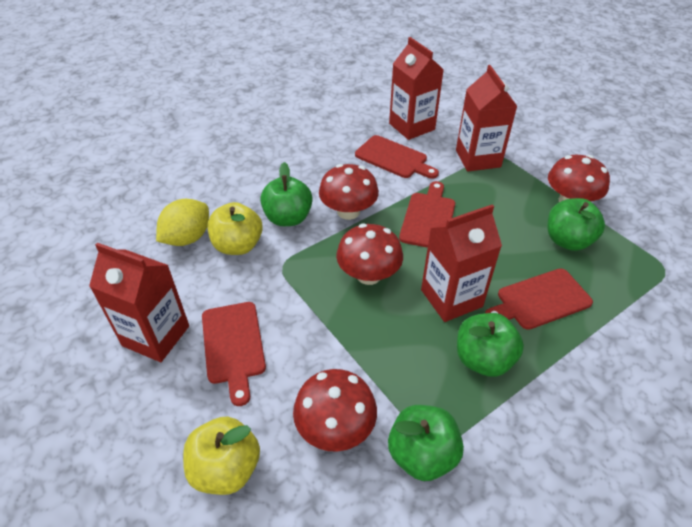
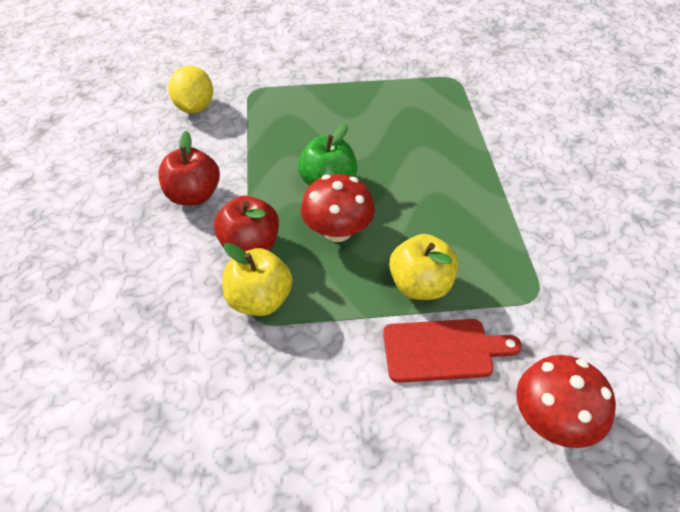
green apple: [260,162,313,226] [388,405,464,481] [457,313,524,377] [547,198,605,251] = 4 -> [298,124,357,186] = 1
red apple: none = 0 -> [158,131,220,205] [214,196,279,251] = 2
red carton: [89,242,189,362] [389,37,444,140] [421,204,502,322] [456,65,517,171] = 4 -> none = 0
red cutting board: [202,302,266,406] [355,135,439,179] [399,181,455,248] [485,269,593,330] = 4 -> [383,319,522,383] = 1
red mushroom: [293,369,377,452] [319,164,379,220] [336,223,403,285] [548,155,610,202] = 4 -> [301,174,375,242] [516,355,616,448] = 2

